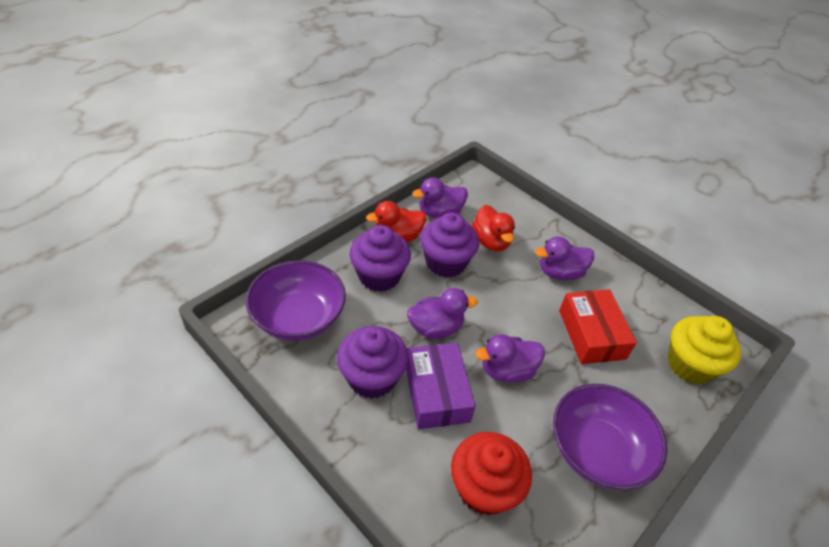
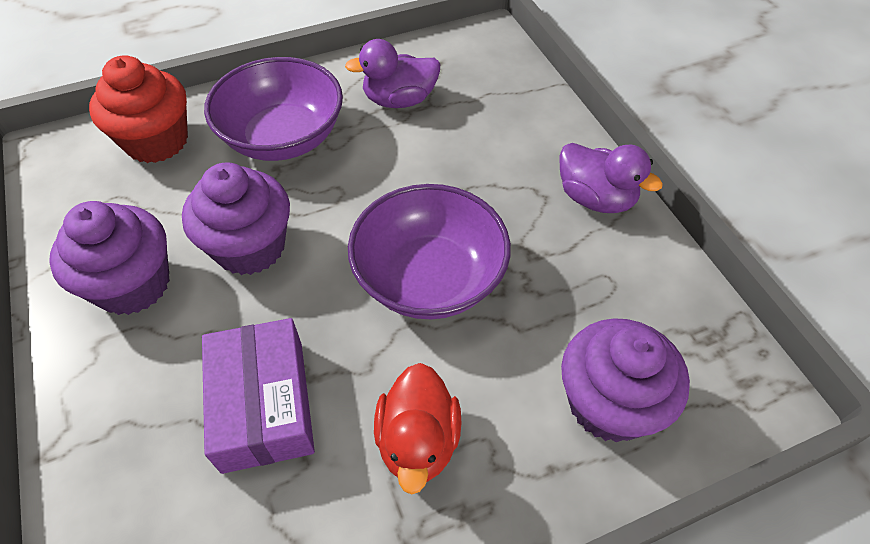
purple duck: [407,288,478,339] [412,177,468,218] [475,334,545,382] [535,237,594,280] = 4 -> [345,39,440,108] [559,143,663,213] = 2
red box: [559,289,637,364] = 1 -> none = 0
red duck: [366,201,426,242] [472,205,515,251] = 2 -> [374,363,461,495] = 1
yellow cupcake: [667,316,741,384] = 1 -> none = 0

